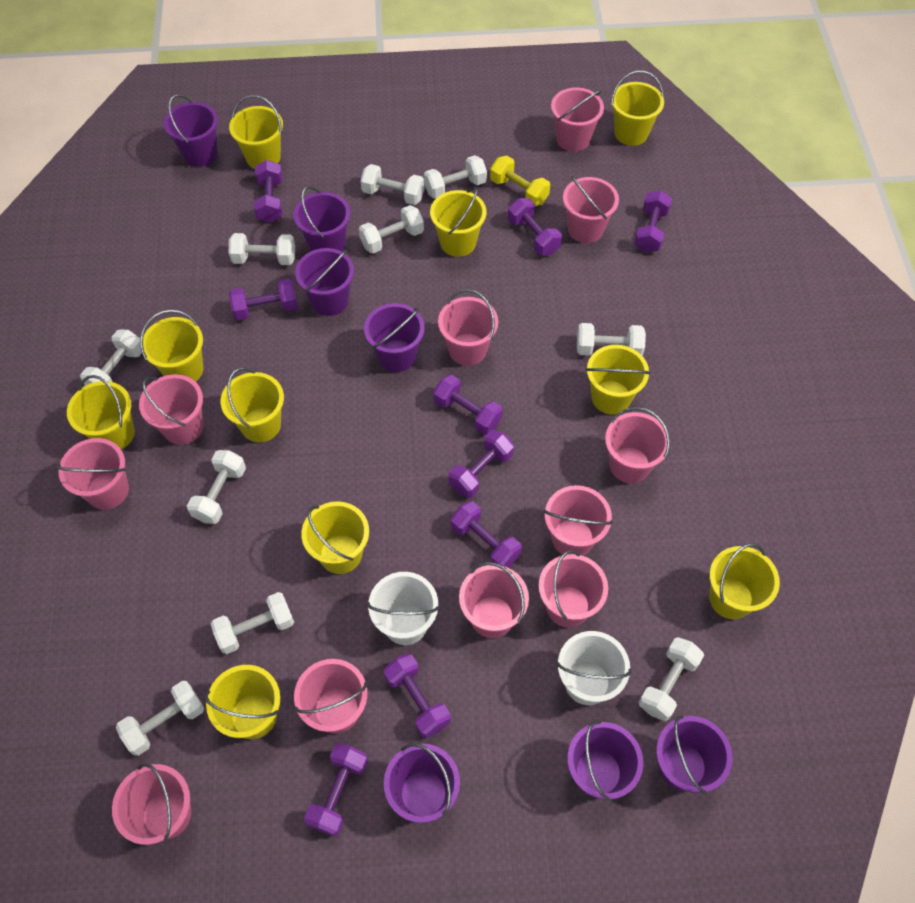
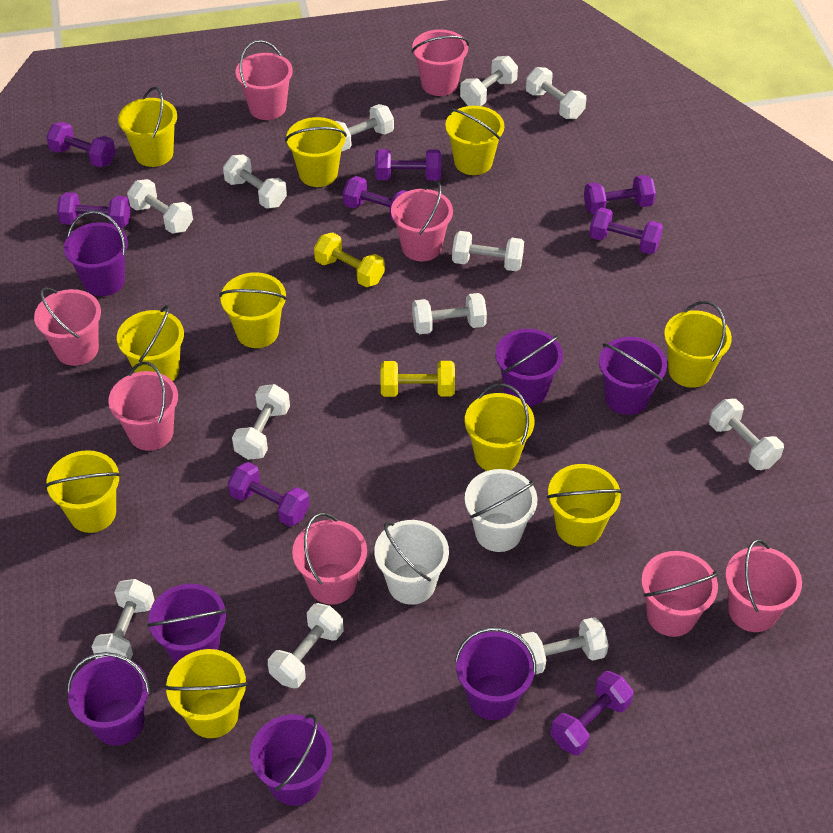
pink bucket: [55,438,129,510] [112,763,191,845] [139,374,203,445] [294,659,368,733] [438,289,498,366] [459,562,529,638] [538,550,608,627] [543,485,613,556] [551,88,604,152] [563,176,619,243] [605,407,670,483] = 11 -> [34,287,101,366] [108,362,178,451] [236,40,293,120] [292,513,367,605] [391,181,453,261] [411,29,469,96] [641,551,718,637] [725,539,802,632] = 8
purple dumbbell: [229,279,298,321] [254,160,283,222] [304,743,368,837] [384,654,451,738] [433,375,503,435] [449,430,514,498] [451,501,522,568] [508,198,562,256] [634,190,672,253] = 9 -> [46,122,116,167] [57,192,131,228] [228,462,310,527] [343,176,407,221] [375,149,441,180] [551,671,633,756] [584,175,656,215] [589,207,663,254] = 8
white dumbbell: [80,329,142,386] [116,681,204,756] [187,450,246,524] [211,592,294,654] [229,233,295,265] [359,205,424,254] [361,164,425,205] [424,155,487,199] [577,323,646,356] [639,637,704,721] = 10 -> [92,579,155,660] [127,179,193,234] [223,155,287,209] [232,384,290,460] [268,603,344,688] [335,104,394,151] [412,293,487,334] [452,231,524,271] [460,56,518,106] [520,617,609,675] [526,67,587,119] [709,399,784,470] = 12
yellow dumbbell: [490,156,550,206] = 1 -> [314,232,385,287] [381,361,455,397] = 2

